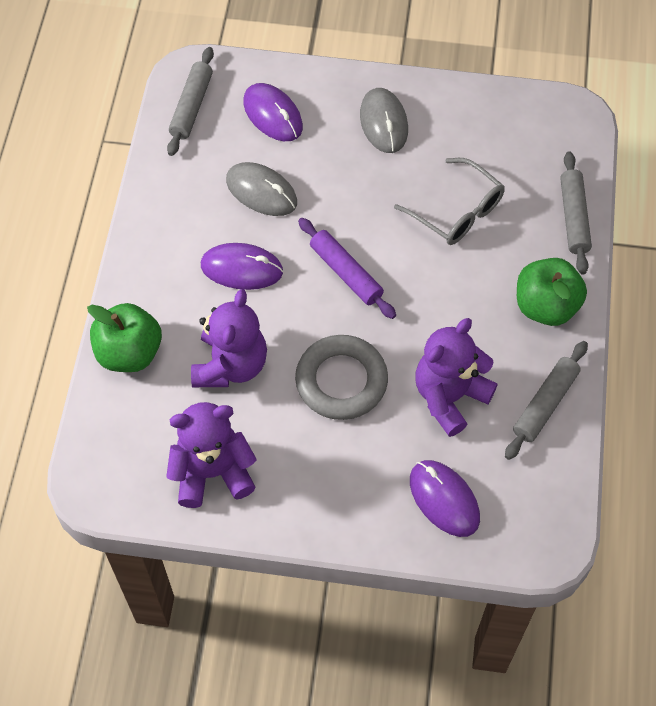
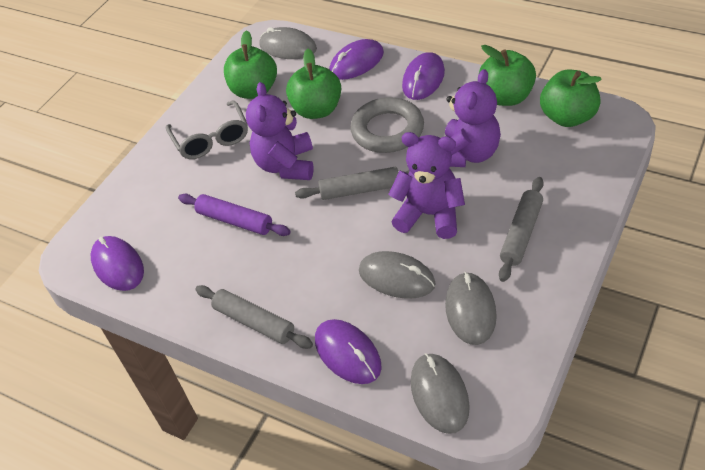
green apple: [87,303,162,372] [517,258,587,326] = 2 -> [224,30,277,99] [286,49,341,119] [479,45,536,106] [540,70,602,127] = 4
grey mouse: [226,162,297,216] [360,88,408,153] = 2 -> [259,27,317,59] [359,251,436,299] [411,353,470,434] [445,272,497,345] = 4
purple mouse: [201,243,283,290] [243,83,303,141] [410,460,480,537] = 3 -> [91,236,144,291] [315,319,382,384] [329,39,384,80] [402,52,445,100] = 4

